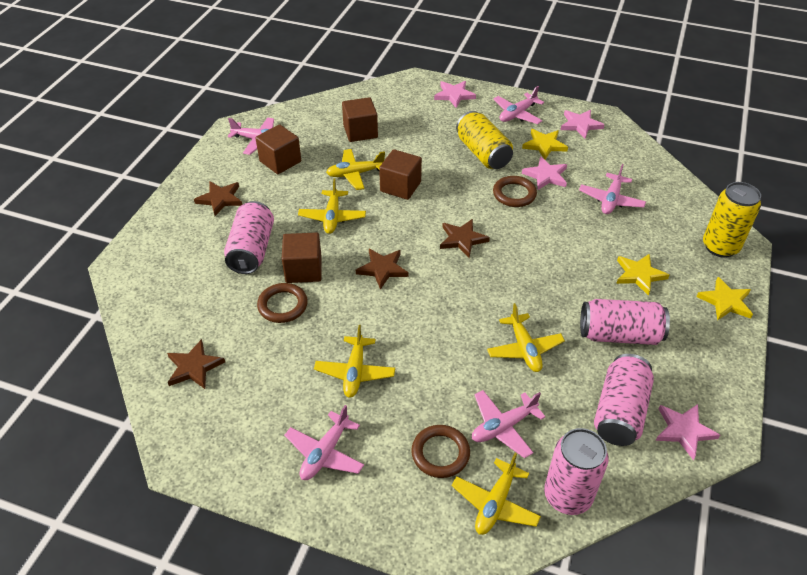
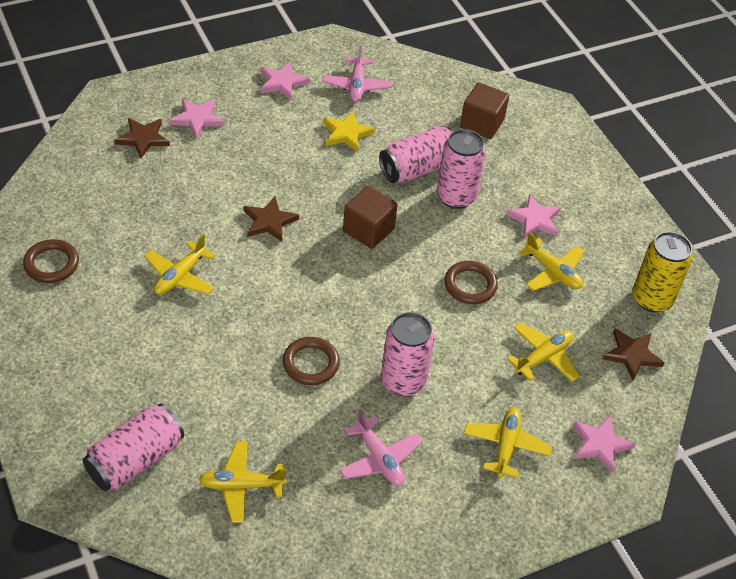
brown cube: [256,124,301,174] [282,232,322,283] [342,97,378,142] [379,149,422,200] = 4 -> [343,186,398,249] [460,82,509,139] = 2
brown star: [167,339,225,389] [194,181,242,216] [356,249,408,290] [440,219,490,258] = 4 -> [115,118,170,158] [243,197,299,242] [602,328,665,380] = 3
pink plane: [228,117,274,155] [284,405,364,480] [472,390,546,458] [493,86,544,124] [579,164,646,214] = 5 -> [322,45,392,103] [340,410,422,486] = 2
yellow can: [456,111,513,169] [703,182,761,258] = 2 -> [633,232,693,312] = 1
yellow star: [522,129,568,160] [616,254,669,296] [696,277,753,321] = 3 -> [323,111,375,152] = 1

